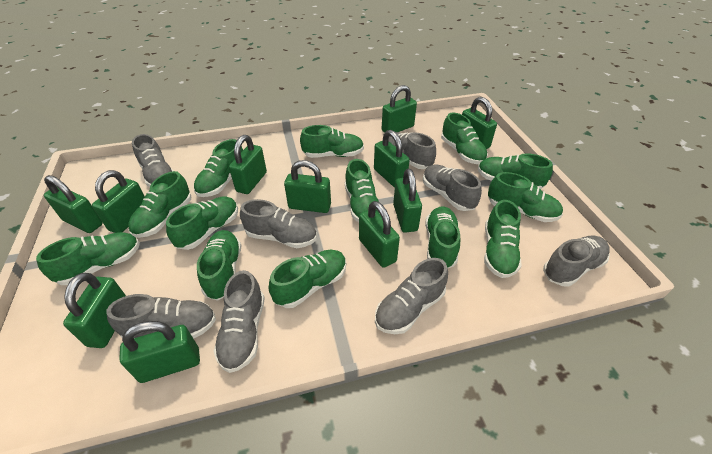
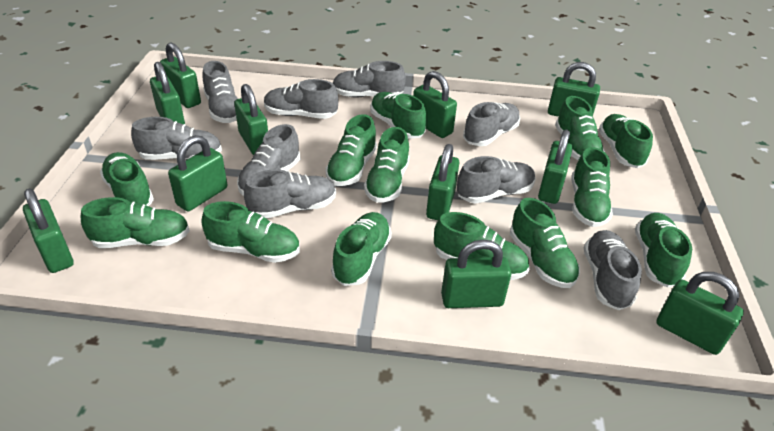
grey shoe: [106,294,216,338] [132,134,174,187] [214,270,265,373] [240,199,317,248] [375,258,448,334] [389,132,436,169] [423,164,482,211] [543,236,610,287] = 8 -> [131,117,222,160] [202,61,238,123] [237,124,300,195] [244,169,336,218] [264,79,338,119] [333,61,406,98] [457,156,536,204] [463,102,520,146] [584,230,642,310] = 9

